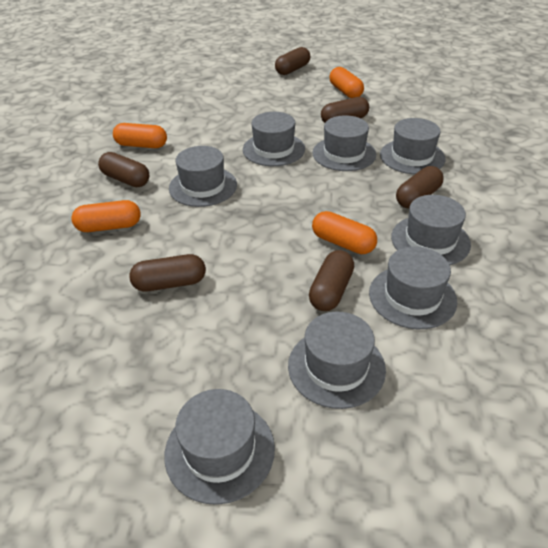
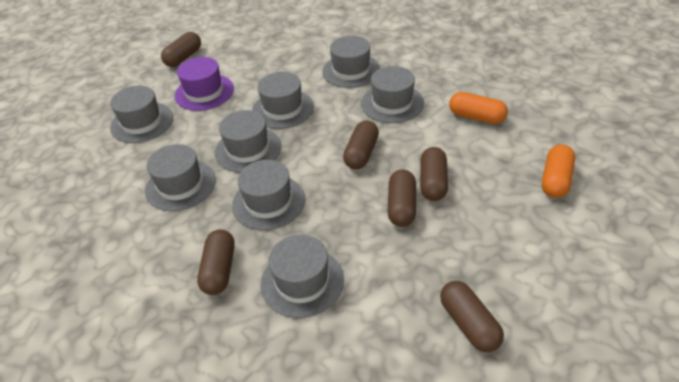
orange capsule: [71,200,141,232] [113,123,167,148] [312,211,377,254] [329,67,364,98] = 4 -> [449,92,508,124] [542,145,575,198] = 2
purple hat: none = 0 -> [175,57,234,111] = 1

